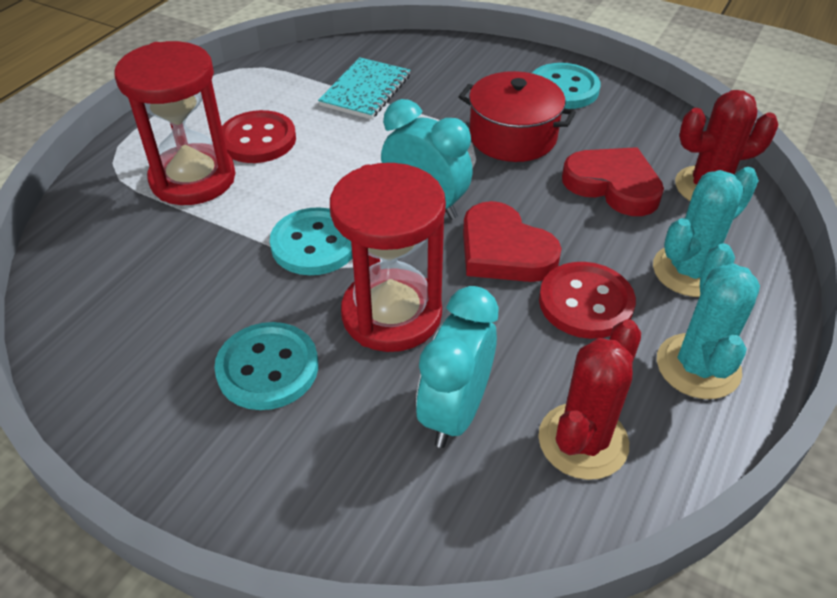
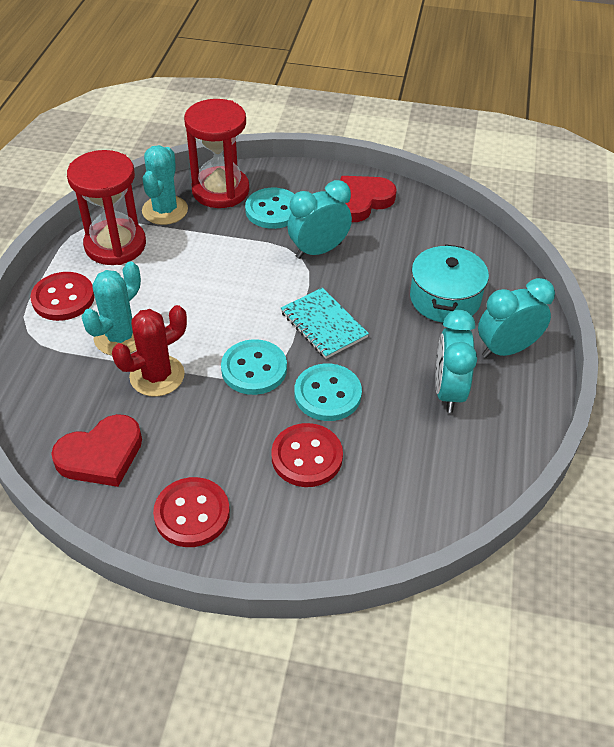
red button: [222,110,296,163] [539,262,636,339] = 2 -> [30,272,95,321] [153,477,230,547] [271,423,343,487] = 3
red cactus: [538,320,641,480] [675,90,778,201] = 2 -> [112,305,187,396] = 1
red pot: [458,71,576,162] = 1 -> none = 0
turquoise clock: [381,99,473,219] [416,286,499,448] = 2 -> [287,180,352,259] [435,310,477,413] [478,278,555,358] = 3
turquoise pot: none = 0 -> [410,244,489,323] = 1

